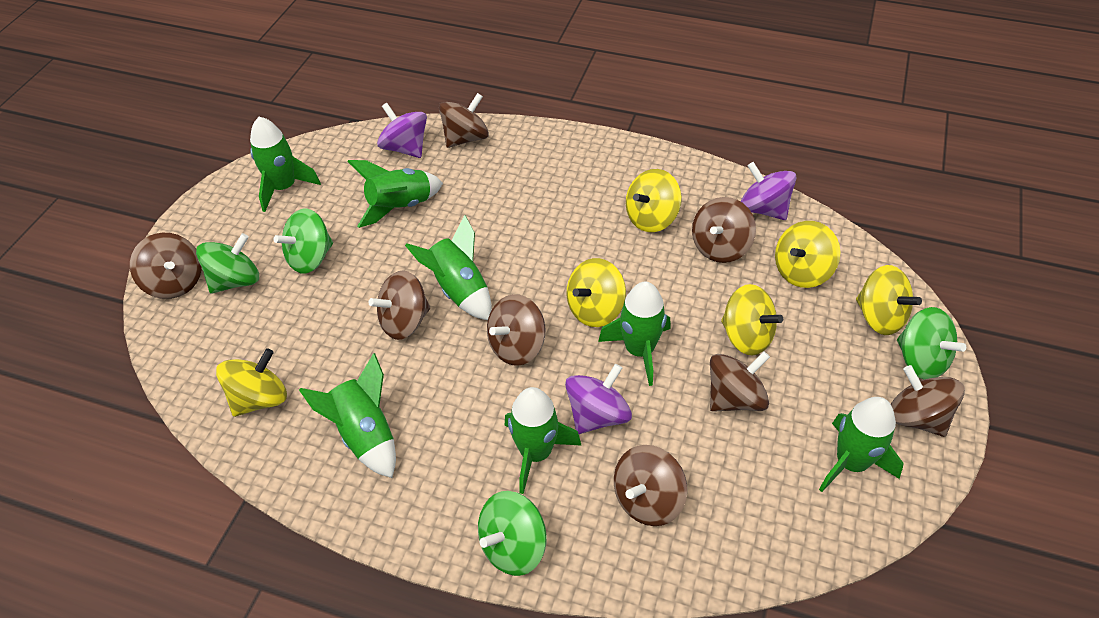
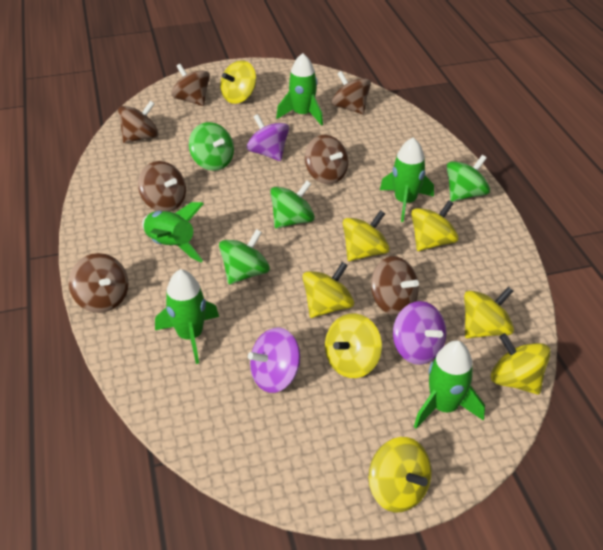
brown spinning top: [130,233,202,299] [369,270,430,340] [439,93,489,148] [487,294,545,366] [614,445,687,526] [692,197,756,263] [710,352,770,412] [891,365,965,437] = 8 -> [69,253,129,313] [118,100,158,143] [138,161,186,212] [171,64,210,106] [305,135,349,184] [332,71,371,114] [371,256,419,316] = 7
green rocket: [250,117,321,212] [299,353,396,478] [347,160,443,228] [405,215,492,320] [505,387,582,494] [598,282,671,386] [819,397,904,492] = 7 -> [142,202,204,262] [155,269,219,364] [276,53,323,126] [380,137,434,222] [414,340,485,428] = 5
yellow spinning top: [216,348,287,417] [567,258,626,327] [626,169,682,232] [721,284,783,356] [775,221,841,288] [856,265,922,335] = 6 -> [220,60,256,104] [303,262,354,318] [325,313,382,378] [343,210,390,261] [369,437,432,512] [411,200,459,251] [464,287,514,339] [491,333,551,395] = 8

